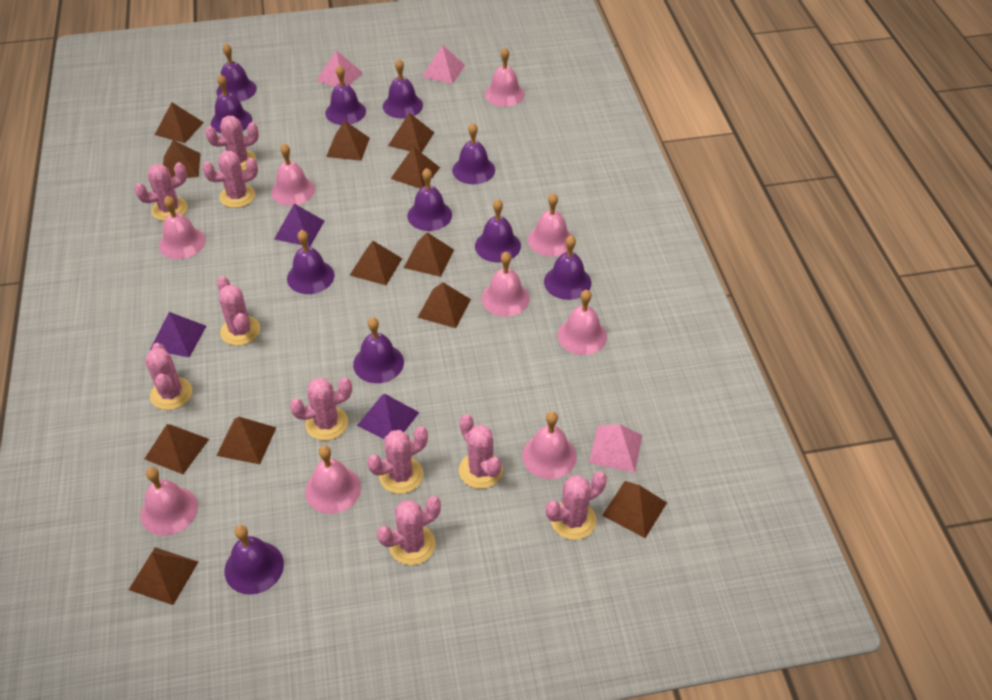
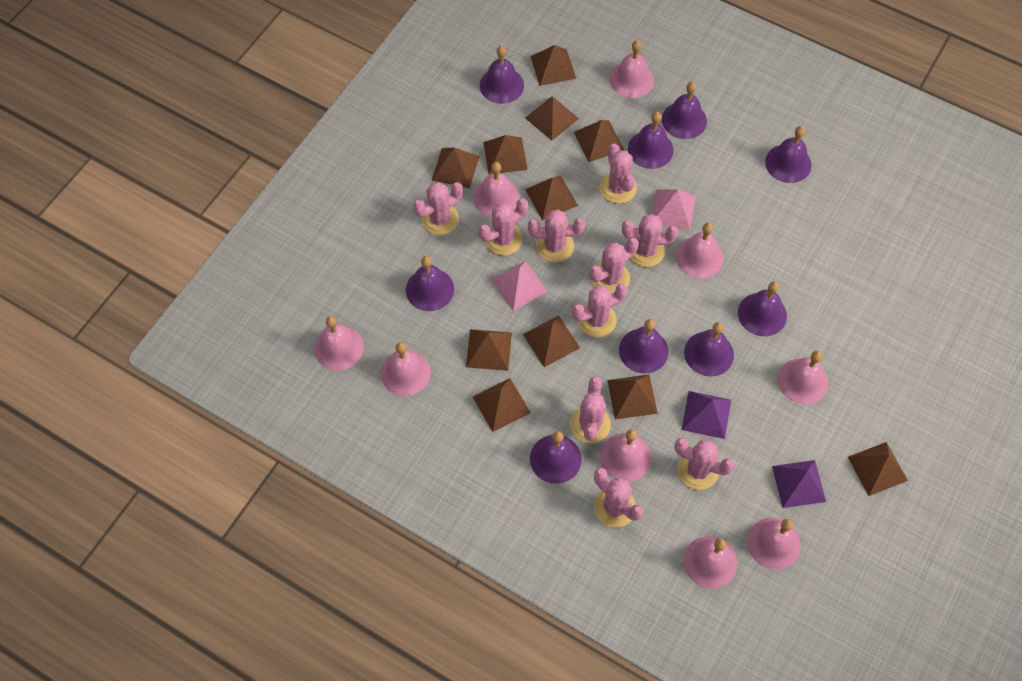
brown pyramid: [129,547,198,605] [145,424,209,474] [155,102,204,143] [163,140,201,178] [216,417,276,464] [326,121,370,161] [350,241,402,285] [388,113,435,153] [391,147,440,189] [404,232,454,277] [417,282,471,328] [602,481,667,538] = 12 -> [432,147,480,188] [466,329,512,371] [473,378,531,432] [483,135,528,175] [523,316,580,367] [525,96,579,141] [525,175,578,220] [531,45,576,86] [574,120,624,162] [607,375,658,419] [848,442,908,496] = 11
pink pyramid: [316,50,363,87] [422,45,465,84] [589,424,642,472] = 3 -> [491,261,548,311] [652,189,696,230] = 2
purple bell: [211,74,252,134] [216,44,257,102] [225,525,284,595] [287,230,335,294] [325,65,366,125] [353,317,404,383] [383,59,423,118] [407,168,452,231] [452,123,495,184] [475,199,521,262] [544,235,591,300] = 11 -> [406,256,454,311] [480,46,524,104] [530,431,582,484] [619,319,669,373] [628,112,674,169] [662,82,707,139] [684,322,734,377] [738,281,787,336] [765,126,811,183] = 9
purple pyramid: [150,312,206,357] [274,204,324,247] [357,394,420,439] = 3 -> [682,391,731,439] [772,460,826,508] = 2

